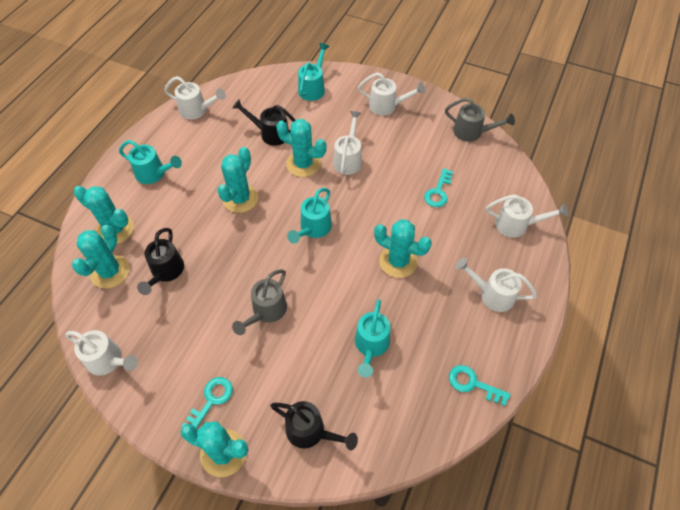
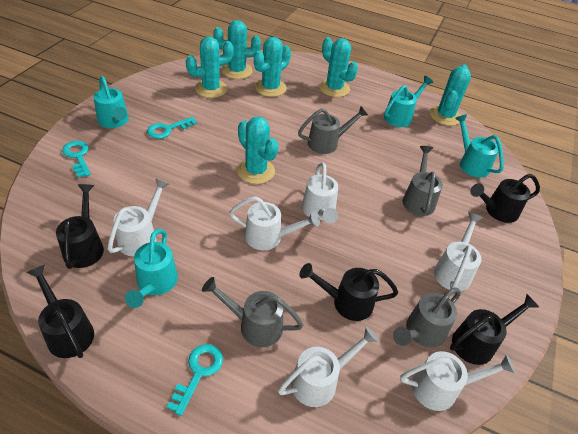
black watering can: [137,228,184,295] [232,99,296,146] [270,401,358,450] = 3 -> [26,264,94,358] [56,184,104,269] [299,263,398,321] [450,294,540,365] [470,174,540,223] = 5
grey watering can: [232,269,287,335] [445,98,515,142] = 2 -> [202,277,303,347] [298,106,368,154] [393,287,461,347] [402,146,443,216] = 4

